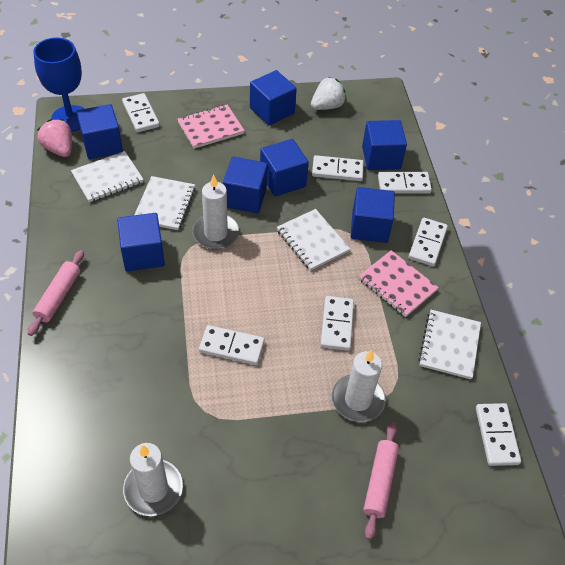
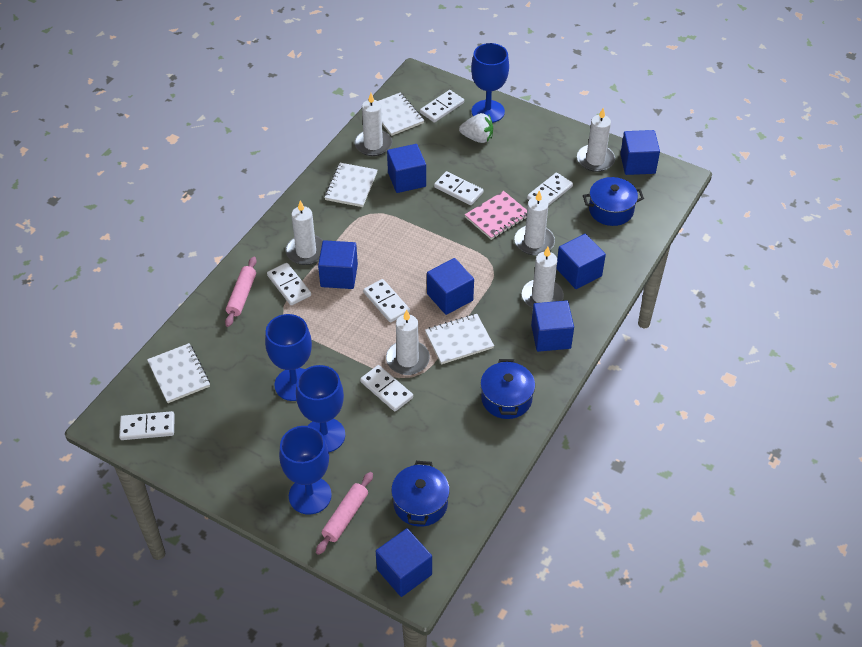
blue goblet: [33,38,85,132] = 1 -> [265,314,312,401] [279,426,332,515] [296,365,345,452] [471,43,509,123] = 4
blue pot: none = 0 -> [391,461,450,527] [480,359,535,419] [583,177,644,226] = 3
pink notebook: [178,104,245,149] [359,250,439,317] = 2 -> [465,191,527,240] = 1
pink strawberry: [37,119,72,157] = 1 -> none = 0
white candle: [123,443,183,516] [192,175,239,249] [332,350,386,422] = 3 -> [285,200,323,265] [354,93,392,156] [386,310,430,375] [514,190,555,255] [522,247,564,308] [577,108,615,172] = 6

